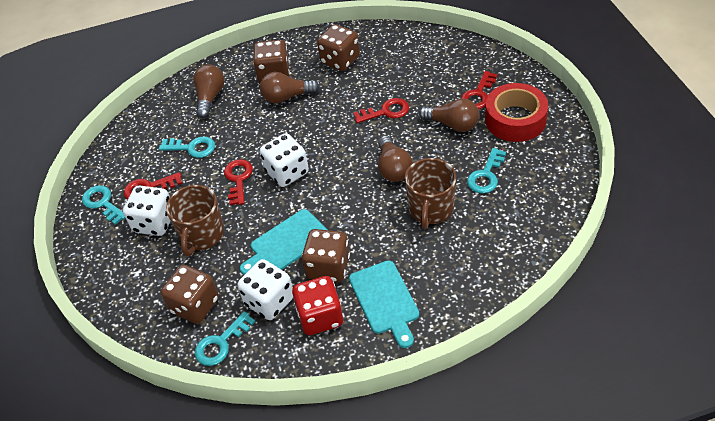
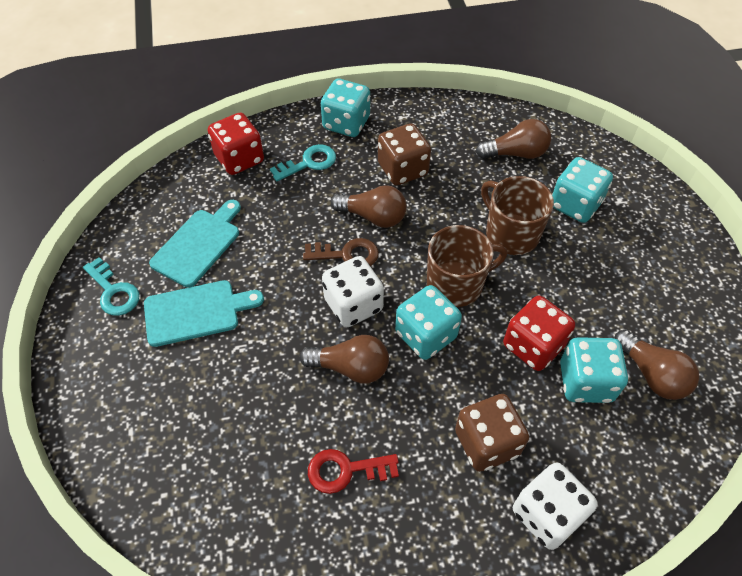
brown dice: [161,265,219,324] [253,40,290,83] [302,229,350,283] [317,24,360,71] = 4 -> [378,123,431,185] [455,394,529,472] = 2
brown key: none = 0 -> [303,238,379,266] = 1
red dice: [292,276,343,335] = 1 -> [208,113,264,175] [503,296,575,371] = 2
red key: [124,172,183,200] [224,159,253,205] [353,98,409,123] [461,71,497,109] = 4 -> [308,449,399,494] = 1
red tape: [485,83,548,142] = 1 -> none = 0
turquoise dice: none = 0 -> [321,79,370,137] [395,285,462,360] [552,157,613,223] [560,337,628,403] = 4
turquoise key: [82,185,125,225] [159,137,215,158] [195,311,255,366] [467,148,506,194] = 4 -> [83,257,140,316] [270,144,336,181] = 2
white dice: [123,185,171,236] [237,259,293,320] [260,133,309,187] = 3 -> [322,256,384,327] [513,462,598,550] = 2

